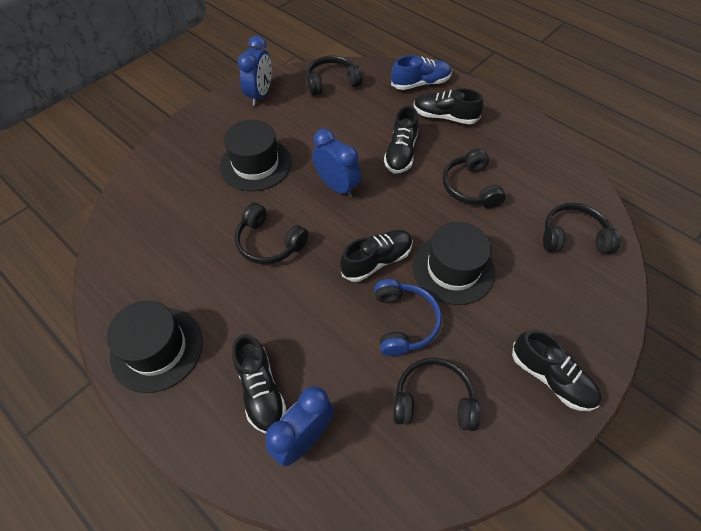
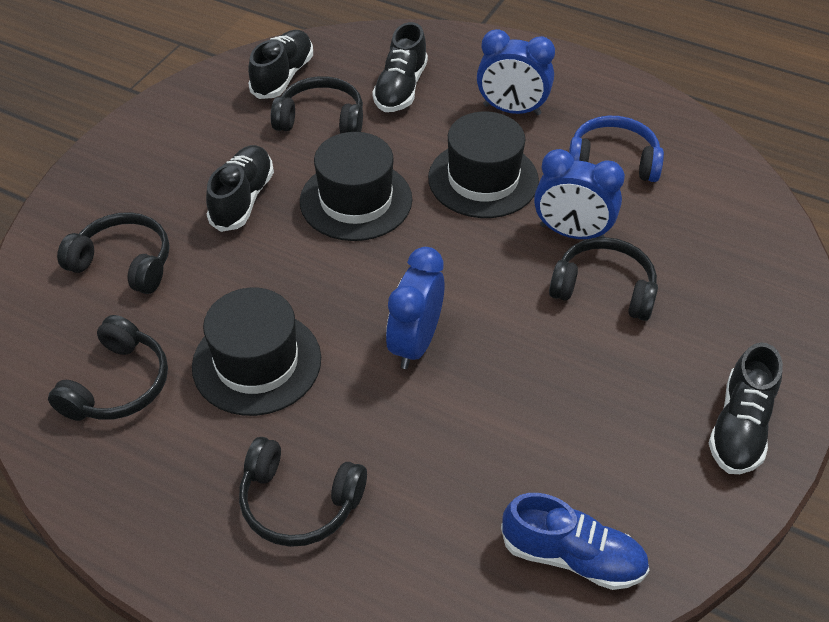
black shoe: [232,334,287,433] [340,230,413,282] [384,106,419,174] [414,88,483,124] [512,329,601,411] = 5 -> [206,145,274,232] [248,30,313,99] [372,22,428,112] [709,342,783,474] = 4

